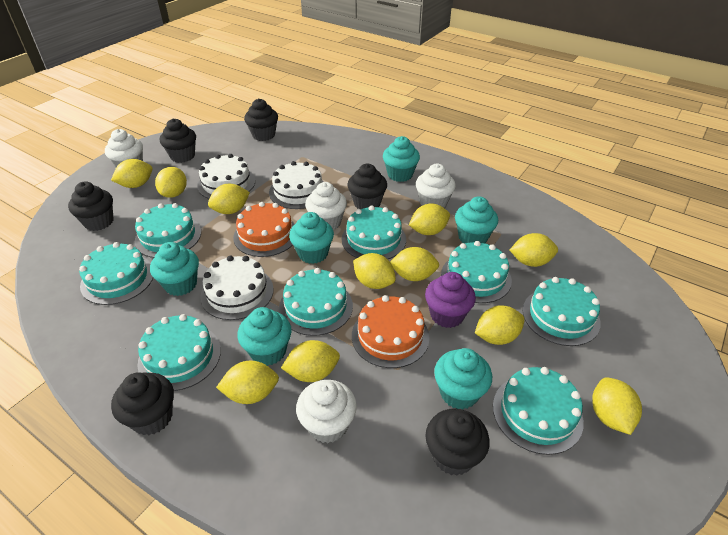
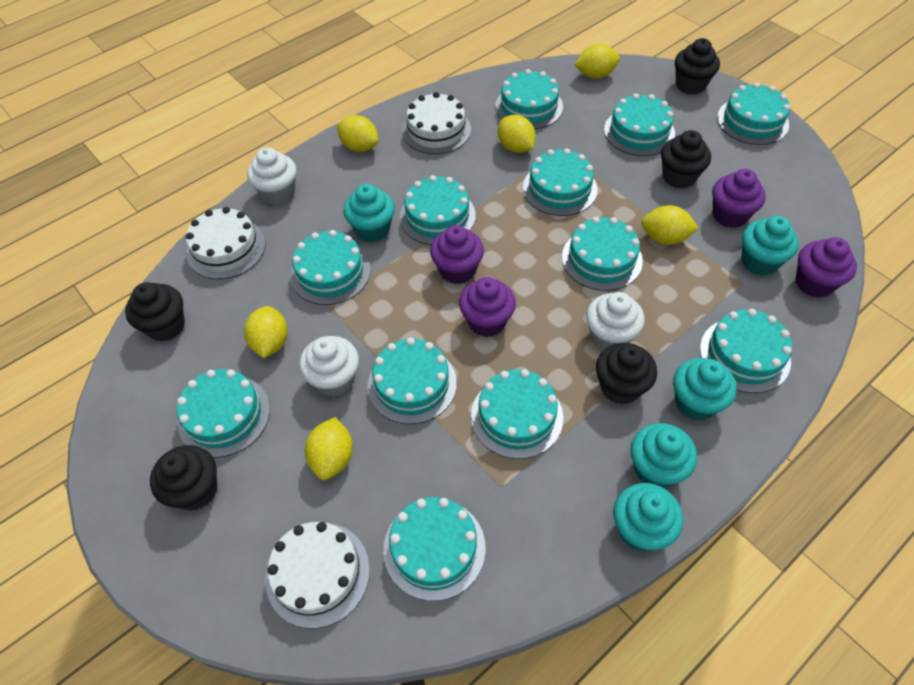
black cupcake: [68,181,114,231] [111,372,174,435] [160,119,196,163] [244,98,278,141] [347,164,387,209] [426,409,490,476] = 6 -> [125,282,185,342] [150,445,218,511] [596,343,657,405] [661,130,711,189] [675,38,720,95] = 5
orange cake: [233,202,295,257] [352,295,430,368] = 2 -> none = 0
purple cupcake: [425,272,476,328] = 1 -> [430,225,484,284] [459,277,516,337] [712,169,766,228] [796,237,857,298] = 4
turquoise cake: [79,242,153,305] [135,203,201,258] [138,314,221,391] [279,268,353,336] [342,205,406,259] [441,241,512,303] [493,367,584,455] [523,277,601,346] = 8 -> [177,369,270,458] [290,230,371,305] [368,338,457,424] [383,497,486,601] [400,175,476,245] [471,369,563,459] [495,69,563,129] [523,149,597,216] [562,217,643,291] [604,93,675,156] [700,309,792,393] [717,83,790,145] = 12
turquoise cupcake: [150,242,199,296] [237,307,292,366] [289,212,334,264] [383,136,420,182] [434,348,492,409] [455,196,498,244] = 6 -> [343,184,395,242] [613,483,683,551] [631,423,697,488] [673,358,737,420] [741,216,799,276] = 5
white cupcake: [105,129,143,167] [296,380,357,443] [305,182,347,230] [416,164,456,208] = 4 -> [247,147,296,205] [299,336,359,397] [586,292,645,350] = 3
yellow lemon: [111,159,153,188] [155,167,187,198] [208,184,250,214] [216,361,279,404] [281,340,340,382] [353,253,396,289] [390,247,439,281] [409,203,450,235] [475,305,525,345] [510,233,558,267] [592,377,642,435] = 11 -> [244,306,288,358] [305,417,353,480] [337,115,379,152] [498,115,536,153] [574,44,620,79] [641,205,699,245] = 6

